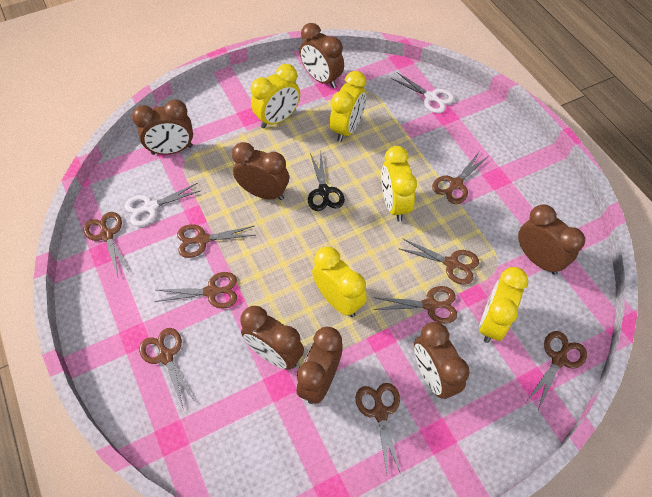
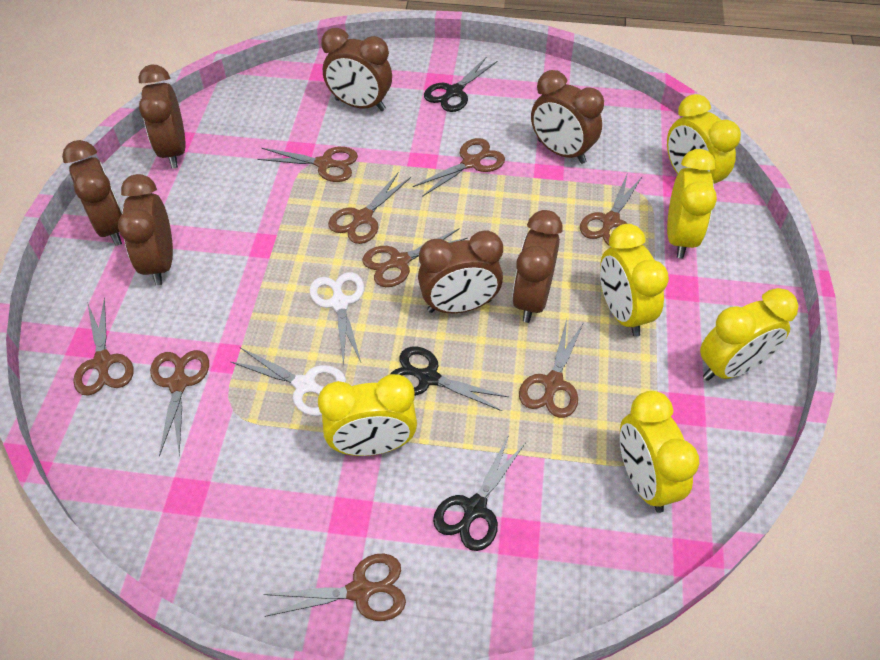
black scissors: [308,153,345,211] = 1 -> [390,347,508,411] [424,57,497,112] [433,435,526,551] = 3
yellow clock: [251,64,300,128] [312,247,367,317] [330,71,366,142] [381,146,417,222] [479,267,528,343] = 5 -> [318,374,417,456] [600,224,669,337] [620,391,699,513] [667,94,741,184] [667,149,717,259] [700,288,798,381] = 6

